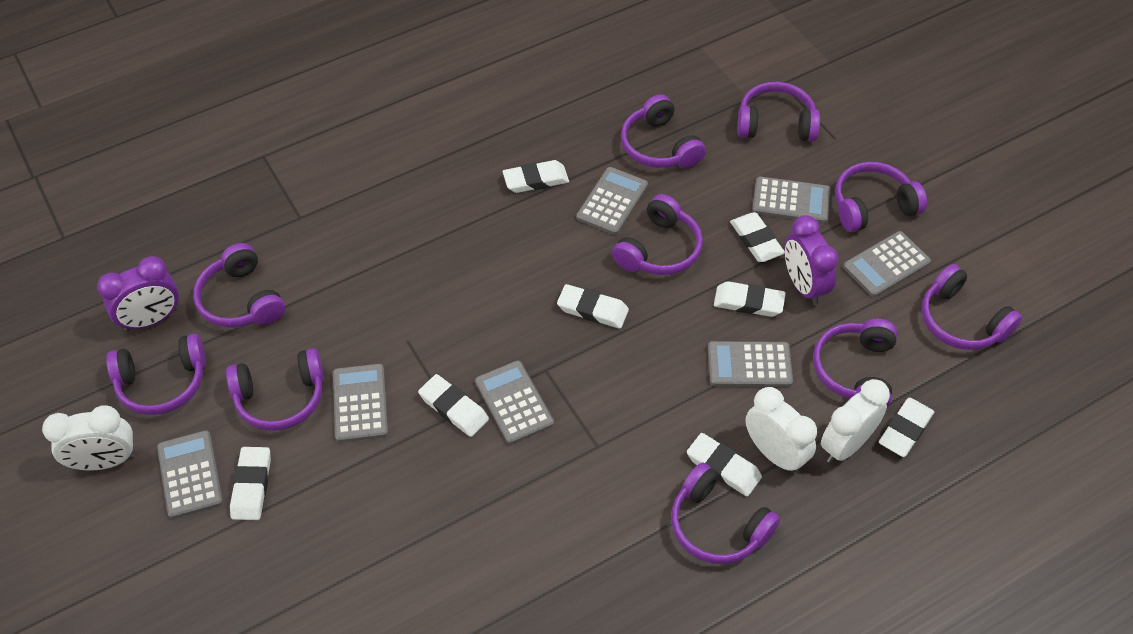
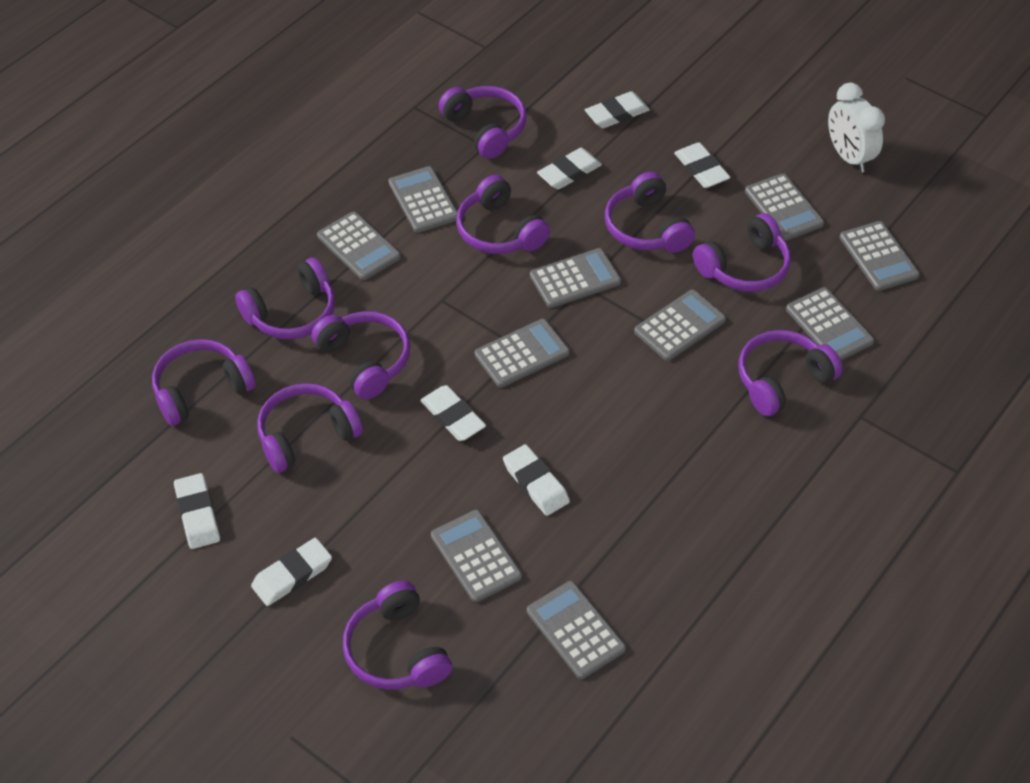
grey calculator: [157,430,223,519] [333,364,388,442] [475,361,554,444] [576,167,648,235] [708,341,793,387] [752,176,830,223] [843,231,931,297] = 7 -> [317,211,401,280] [388,166,458,233] [431,510,522,602] [475,319,570,388] [527,581,626,679] [530,248,621,308] [634,290,726,361] [745,173,824,240] [786,287,874,360] [840,221,920,291] = 10
purple clock: [97,256,179,331] [784,215,839,305] = 2 -> none = 0
white clock: [42,405,135,471] [745,387,817,474] [821,379,890,463] = 3 -> [828,83,885,173] = 1
white eraser: [230,447,271,520] [418,374,489,437] [502,160,569,193] [557,284,629,329] [687,433,762,496] [714,281,786,317] [730,212,785,262] [879,398,934,457] = 8 -> [174,473,220,549] [251,538,332,606] [420,385,486,441] [503,444,570,516] [537,148,602,190] [585,91,650,128] [674,142,731,188] = 7

